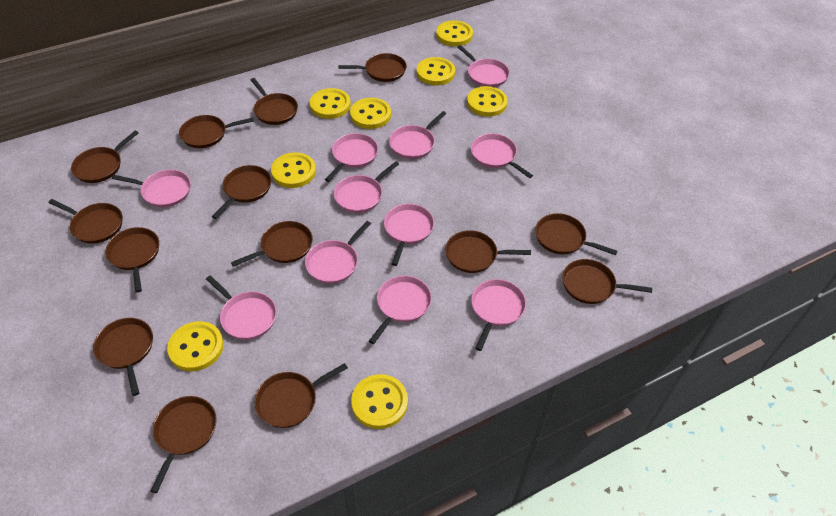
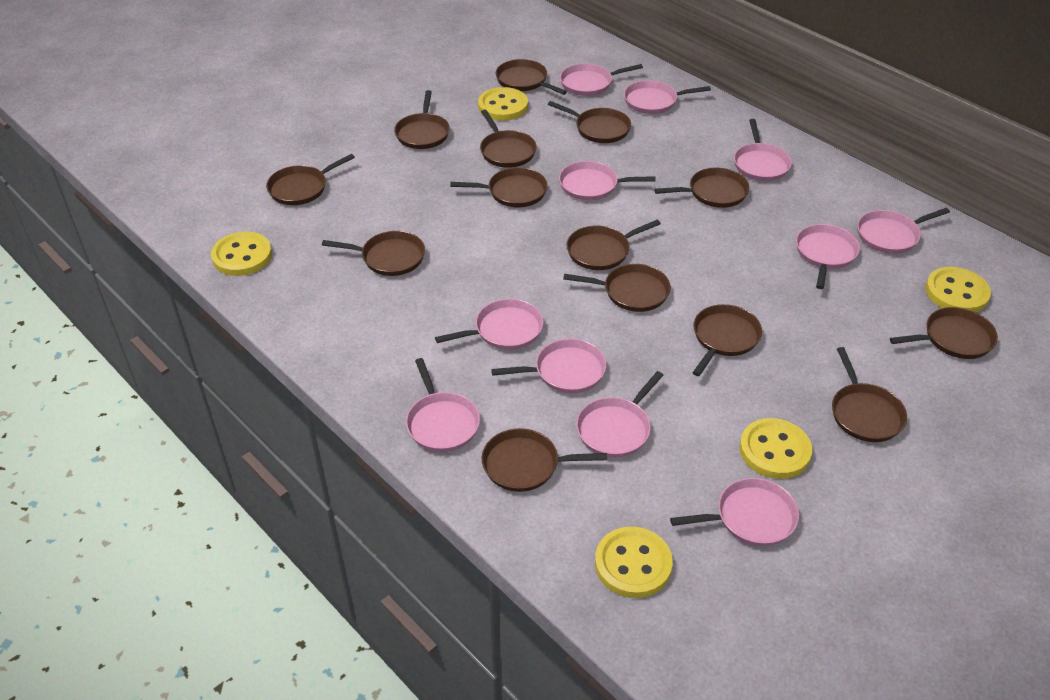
yellow button: [167,321,224,371] [271,153,316,188] [310,88,351,119] [350,98,391,129] [351,374,408,429] [417,57,455,85] [436,20,473,46] [467,86,508,117] = 8 -> [211,232,272,276] [478,87,528,121] [595,526,673,598] [740,418,812,479] [925,267,991,312] = 5

